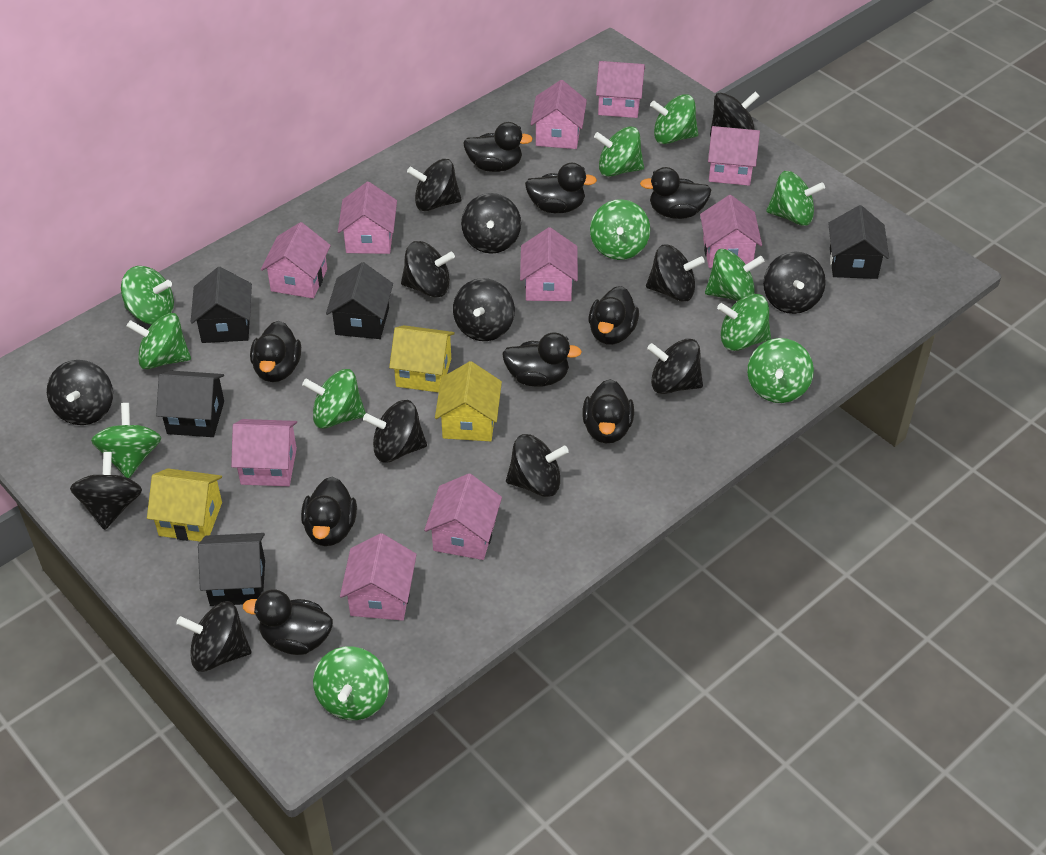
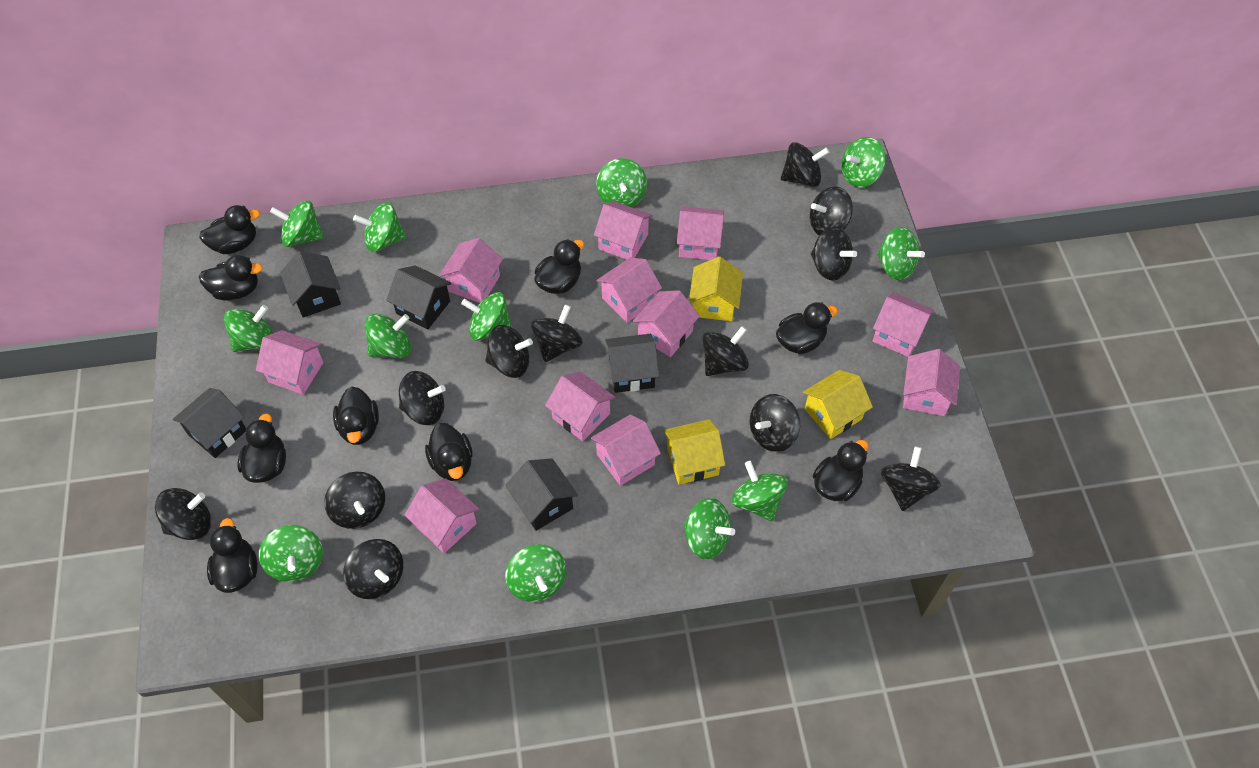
black spinning top: [47,360,113,425] [70,452,142,530] [176,601,251,672] [363,400,427,462] [401,241,455,297] [407,159,462,211] [453,278,515,341] [461,193,521,254] [506,434,569,497] [646,244,705,302] [647,339,703,394] [710,91,759,137] [763,251,826,314] = 13 -> [155,488,211,540] [324,472,385,529] [343,539,403,599] [399,371,446,425] [485,325,533,378] [531,305,583,362] [703,326,749,376] [750,394,801,452] [781,142,829,187] [810,187,853,235] [811,227,857,281] [881,446,941,511] = 12
pink house: [231,419,297,486] [261,222,331,298] [338,182,397,254] [340,533,417,621] [424,474,502,560] [520,227,578,301] [531,80,587,149] [596,61,645,118] [700,195,762,268] [708,126,760,186] = 10 -> [256,330,323,395] [404,478,479,553] [439,238,503,303] [545,371,615,441] [591,414,661,486] [594,201,653,260] [596,258,662,323] [633,290,700,357] [677,206,724,260] [873,292,934,357] [903,349,960,416] = 11

